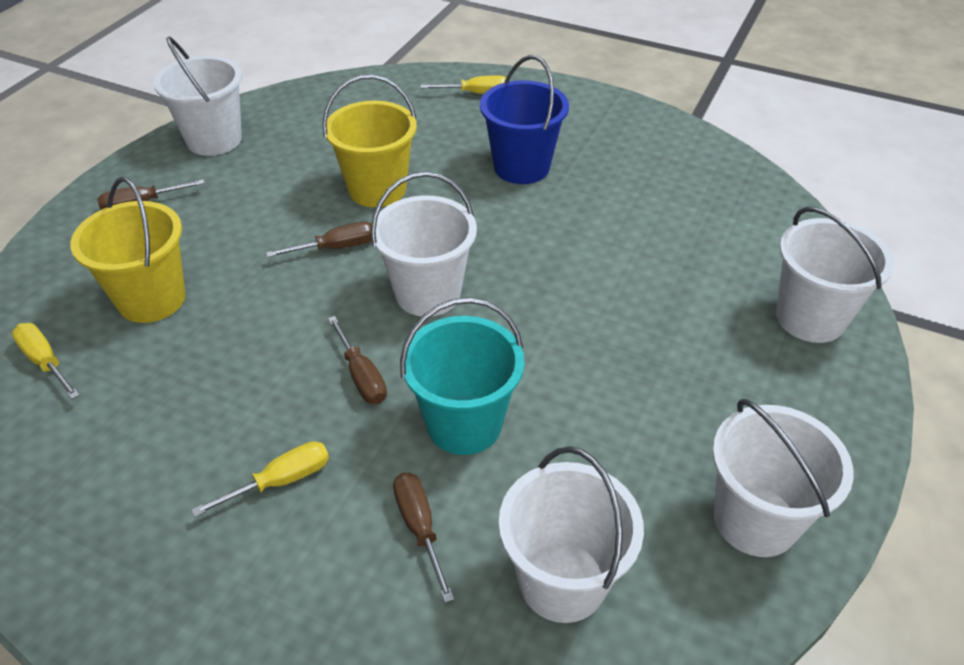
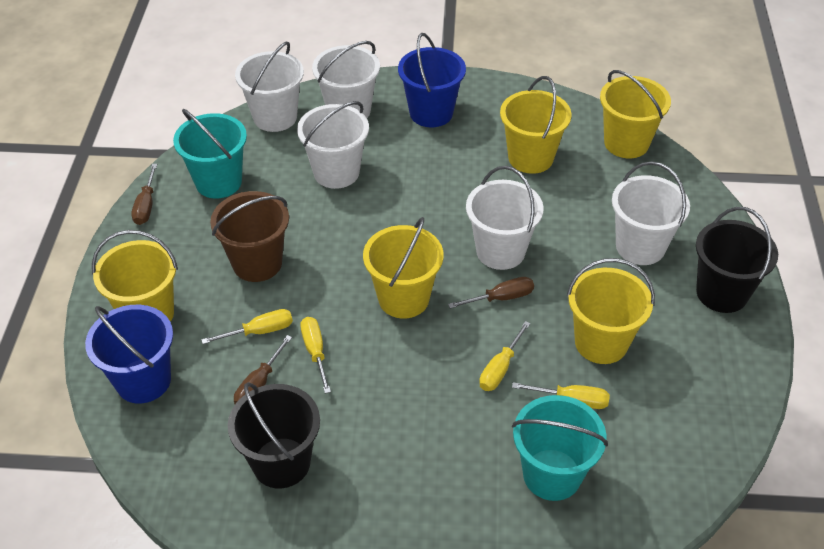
black bucket: none = 0 -> [228,382,320,488] [696,207,778,313] = 2
blue bucket: [480,55,569,184] = 1 -> [85,305,173,404] [398,33,466,127] = 2
brown bucket: none = 0 -> [210,191,289,282] = 1
brown screwdriver: [97,179,205,210] [266,221,372,257] [328,316,387,404] [393,472,454,603] = 4 -> [131,164,157,225] [234,335,292,404] [448,277,534,309] = 3
turquoise bucket: [400,297,525,455] = 1 -> [173,109,247,198] [512,395,608,501] = 2
yellow bucket: [70,177,186,323] [322,75,417,207] = 2 -> [92,230,178,322] [363,217,444,318] [500,76,572,174] [567,258,655,364] [600,70,671,158] = 5
yellow screwdriver: [12,323,80,399] [191,441,329,517] [421,75,506,94] = 3 -> [201,309,293,344] [300,317,331,394] [479,321,531,391] [512,382,610,409] = 4

